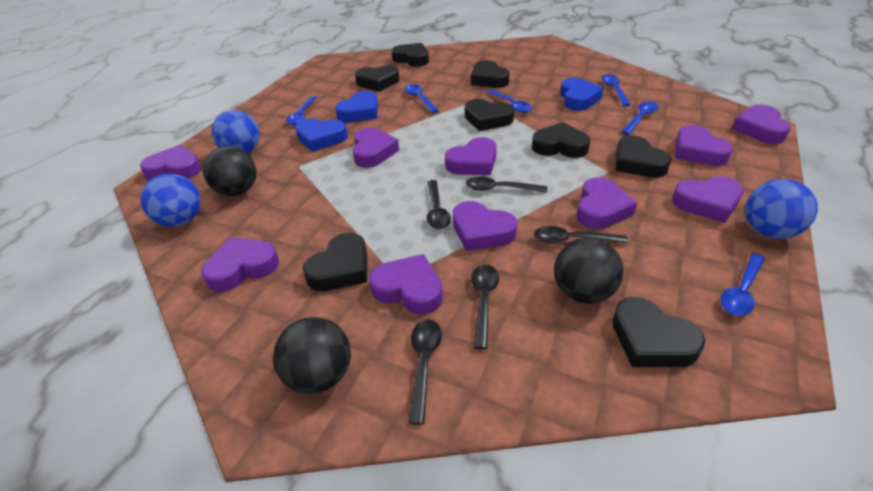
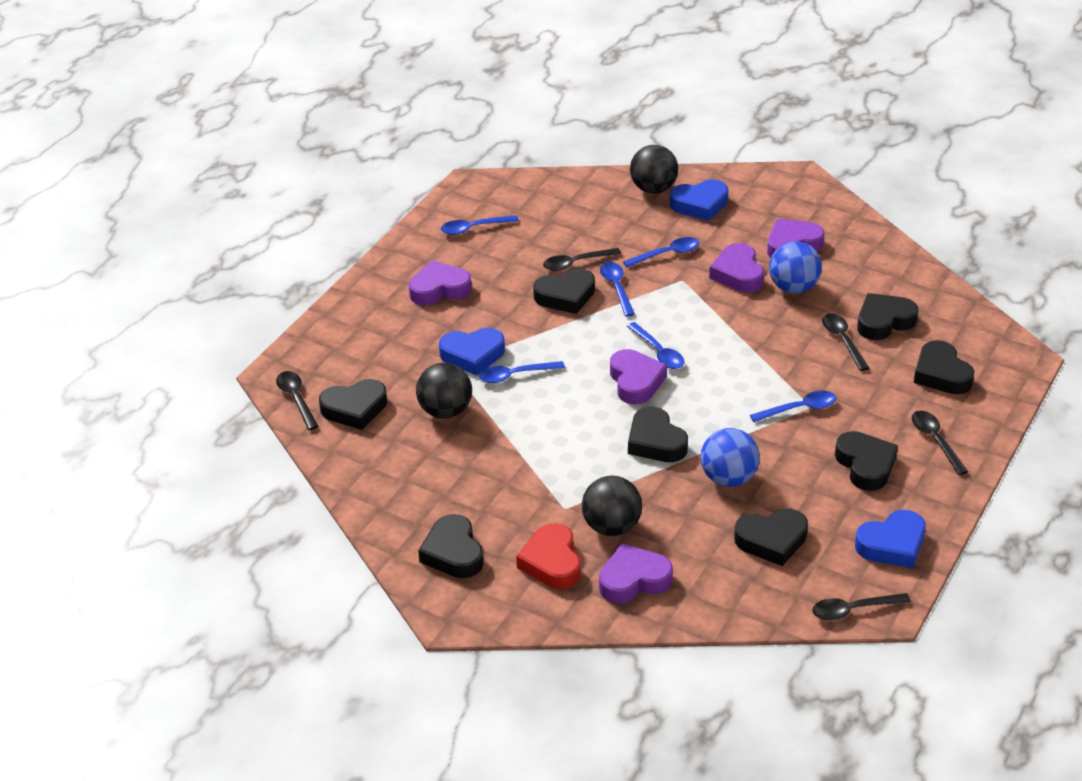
blue ball: [141,174,201,227] [212,110,260,153] [745,179,818,239] = 3 -> [700,428,760,487] [769,241,822,294] = 2
purple heart: [140,145,202,180] [201,237,279,292] [352,127,399,168] [369,254,443,314] [445,137,497,175] [453,201,517,251] [576,177,637,229] [672,176,744,223] [675,125,733,166] [732,105,791,144] = 10 -> [409,260,472,305] [599,543,673,603] [610,349,667,404] [709,243,764,293] [767,219,825,258] = 5
red heart: none = 0 -> [516,523,580,589] = 1

